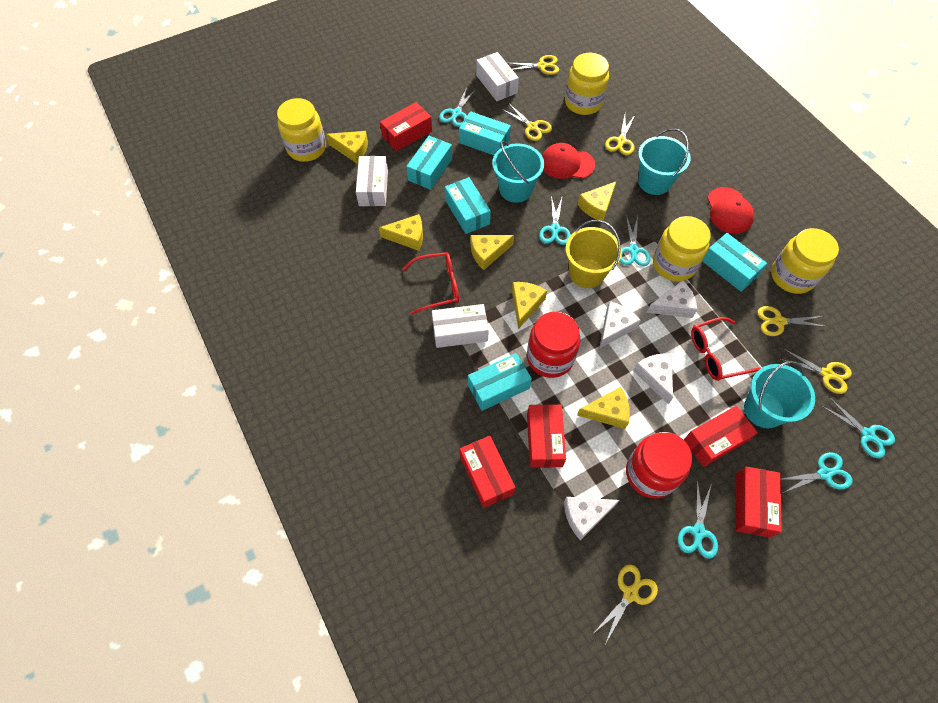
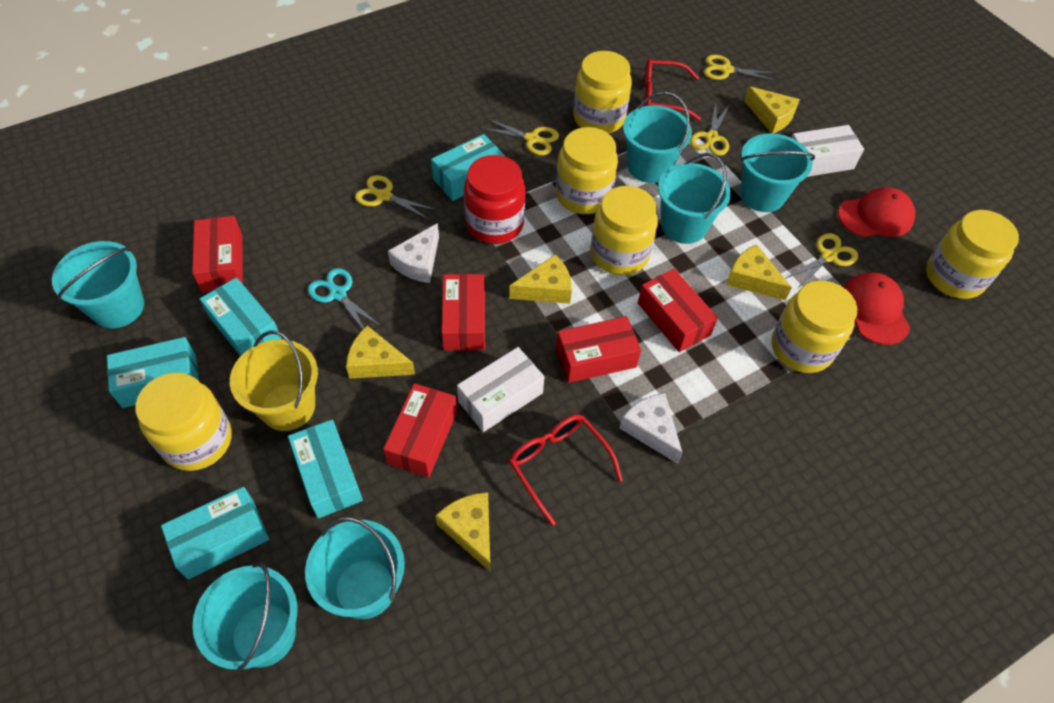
red jar: [527,312,580,378] [626,432,692,499] = 2 -> [464,155,525,244] = 1
turquoise bucket: [492,141,544,203] [638,128,691,195] [744,361,815,428] = 3 -> [52,241,144,328] [192,562,297,672] [305,517,405,619] [623,92,692,183] [658,153,731,244] [740,133,815,212] = 6
turquoise scissors: [439,87,476,127] [539,196,571,245] [619,216,651,266] [678,480,718,559] [781,452,853,493] [822,397,895,458] = 6 -> [308,268,382,329] = 1
white box: [356,156,388,206] [432,304,489,348] [476,52,519,101] = 3 -> [457,347,544,432] [791,125,864,177] = 2
white cheese: [564,497,620,540] [599,301,641,348] [633,353,673,404] [647,281,697,318] = 4 -> [388,223,439,283] [620,393,683,464] = 2
yellow cheese: [326,131,368,163] [379,214,423,251] [471,235,514,270] [512,282,547,329] [577,387,630,429] [578,182,616,221] = 6 -> [346,326,415,379] [435,492,491,572] [509,254,572,304] [726,244,792,300] [744,86,800,133] = 5
yellow jar: [277,98,326,162] [565,53,609,115] [653,216,711,282] [771,228,839,294] = 4 -> [135,373,232,471] [556,127,618,214] [573,51,632,133] [591,186,658,275] [772,281,857,373] [926,210,1019,299] = 6
yellow scissors: [502,104,552,141] [507,55,559,75] [594,565,658,644] [605,115,635,155] [757,306,827,336] [780,349,852,394] = 6 -> [355,175,437,219] [481,118,559,156] [690,104,730,156] [704,55,776,81] [785,233,858,289] = 5

